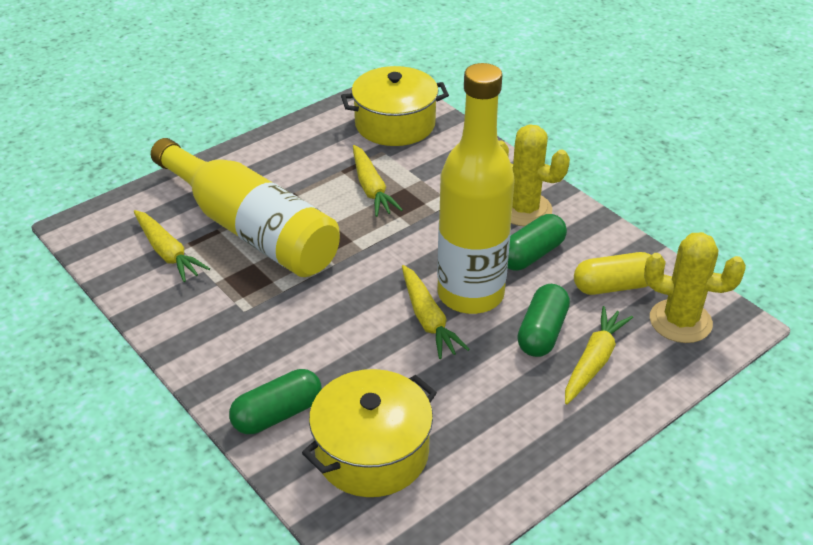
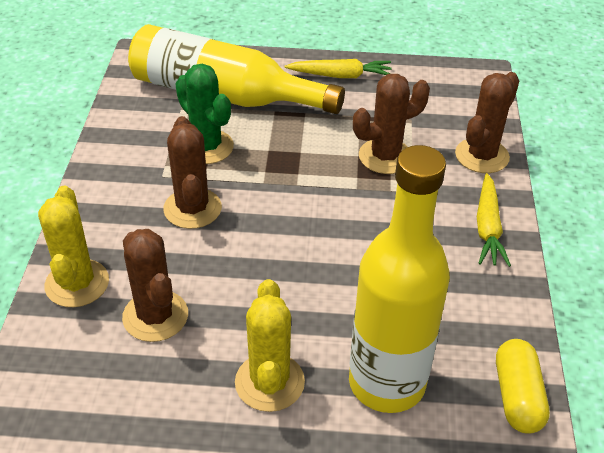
brown cactus: none = 0 -> [122,229,188,342] [163,116,222,229] [353,74,430,174] [455,72,519,173] = 4
green cactus: none = 0 -> [175,64,234,164] = 1
green capsule: [229,369,322,434] [508,214,567,271] [517,284,570,357] = 3 -> none = 0
yellow carrot: [134,210,210,282] [353,145,403,217] [402,265,470,359] [565,306,633,404] = 4 -> [285,59,392,78] [477,173,511,267] = 2
yellow pot: [302,369,437,497] [341,66,449,146] = 2 -> none = 0

